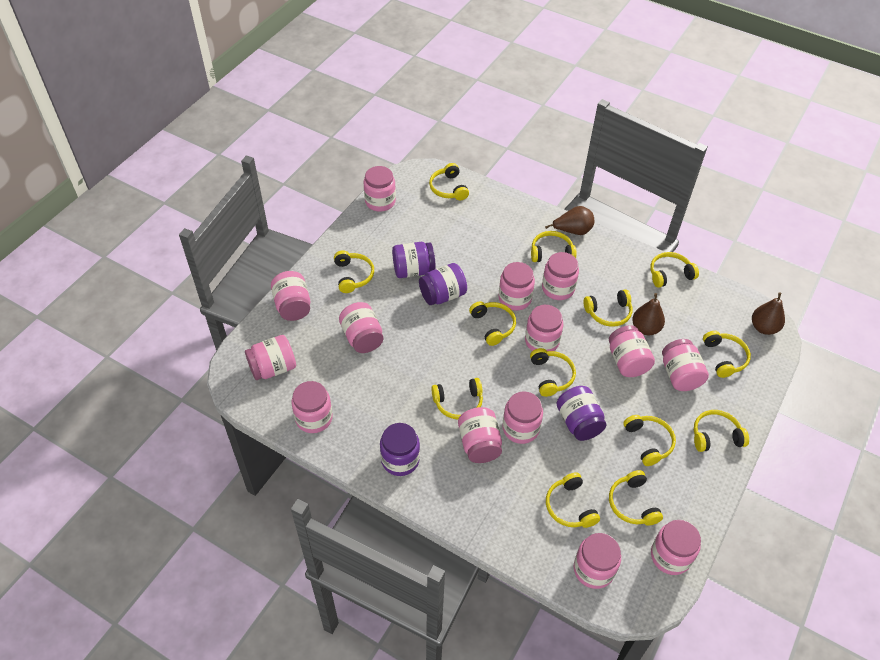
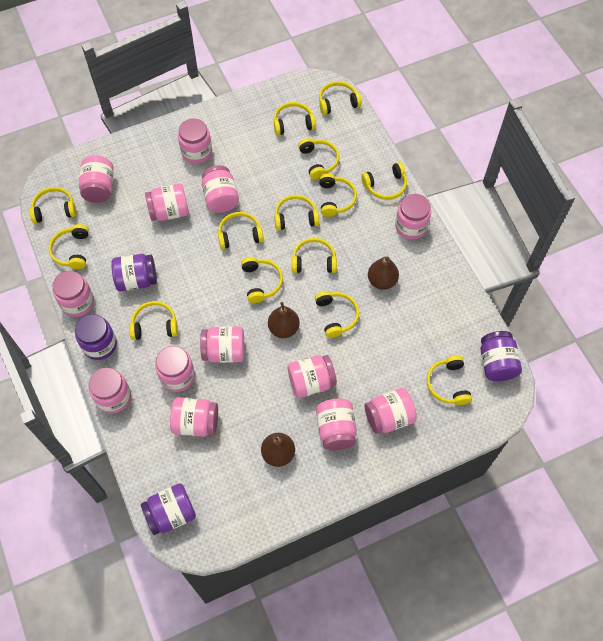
pink jar: [245,335,296,380] [271,271,310,321] [291,381,333,433] [339,302,384,353] [363,166,396,212] [458,407,502,463] [498,262,535,311] [502,392,543,444] [525,305,563,351] [542,252,579,300] [574,533,621,589] [609,325,655,377] [651,520,701,575] [662,339,709,391] = 14 -> [53,271,94,317] [79,155,114,203] [89,367,131,414] [145,183,189,221] [155,346,195,392] [170,397,218,437] [178,118,212,164] [200,326,244,363] [202,165,239,213] [288,355,337,398] [316,399,357,450] [365,388,417,434] [395,194,431,240] = 13
yellow headphones: [334,250,374,293] [429,163,469,200] [431,378,483,420] [469,301,516,346] [530,348,576,397] [531,231,576,262] [546,472,600,528] [584,289,633,327] [609,470,663,525] [623,415,676,466] [650,252,699,288] [694,410,749,452] [703,331,751,378] = 13 -> [29,187,76,223] [49,224,89,269] [129,301,178,340] [218,212,264,249] [241,257,283,303] [274,102,316,135] [274,195,319,230] [292,238,337,273] [298,138,339,180] [315,291,359,338] [319,81,362,115] [319,173,357,217] [361,162,407,200] [427,355,472,405] = 14

